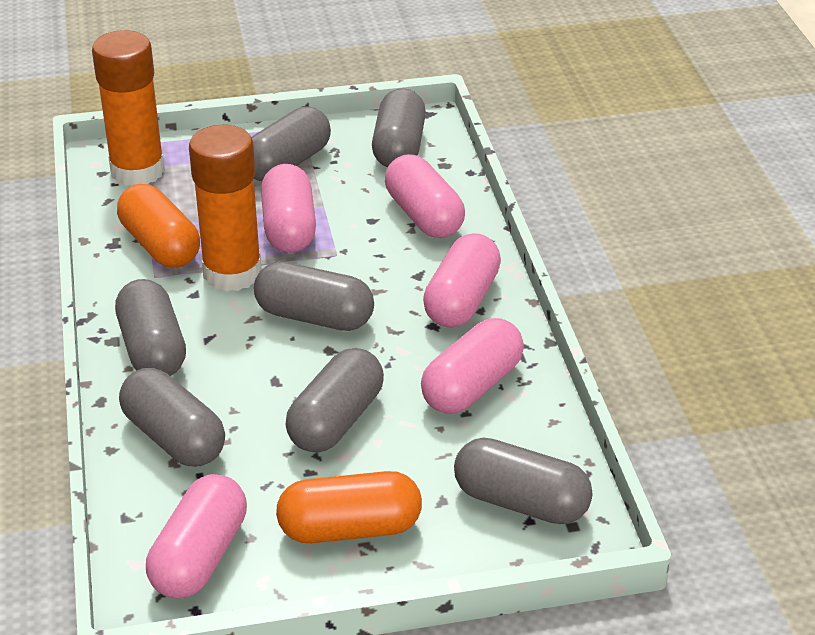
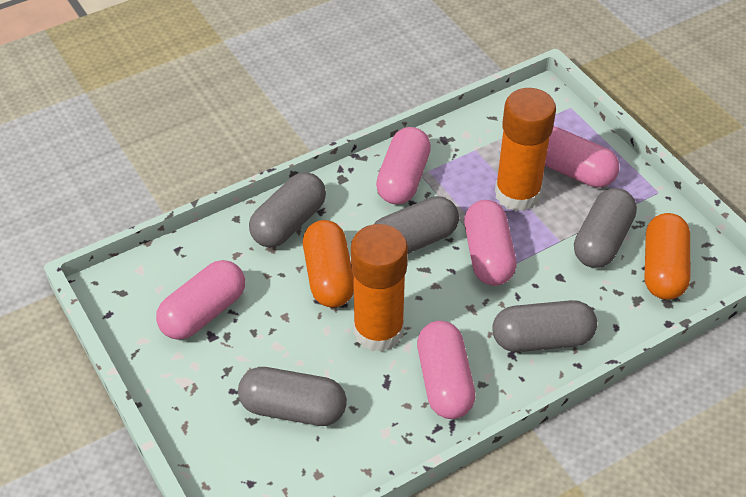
grey capsule: [115,279,186,376] [119,368,225,467] [252,107,331,181] [254,262,374,331] [285,348,384,452] [372,88,426,168] [454,437,593,524] = 7 -> [238,367,347,426] [249,172,326,248] [374,196,459,254] [492,300,597,352] [574,188,637,268] = 5

